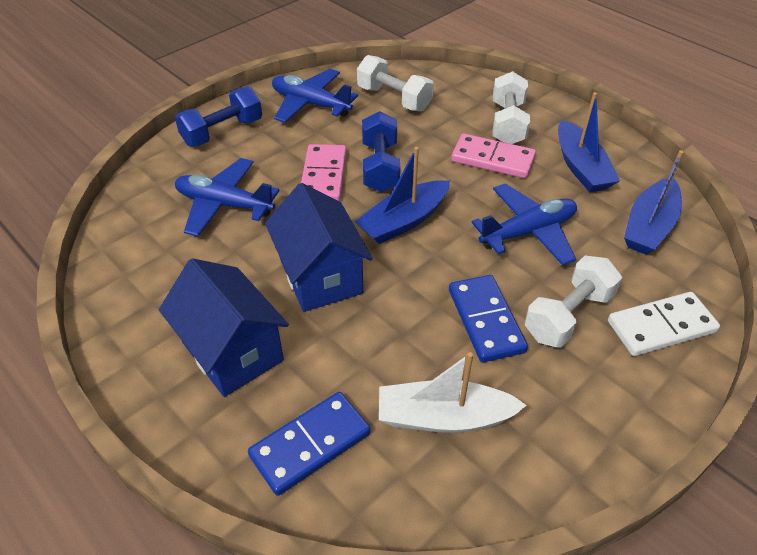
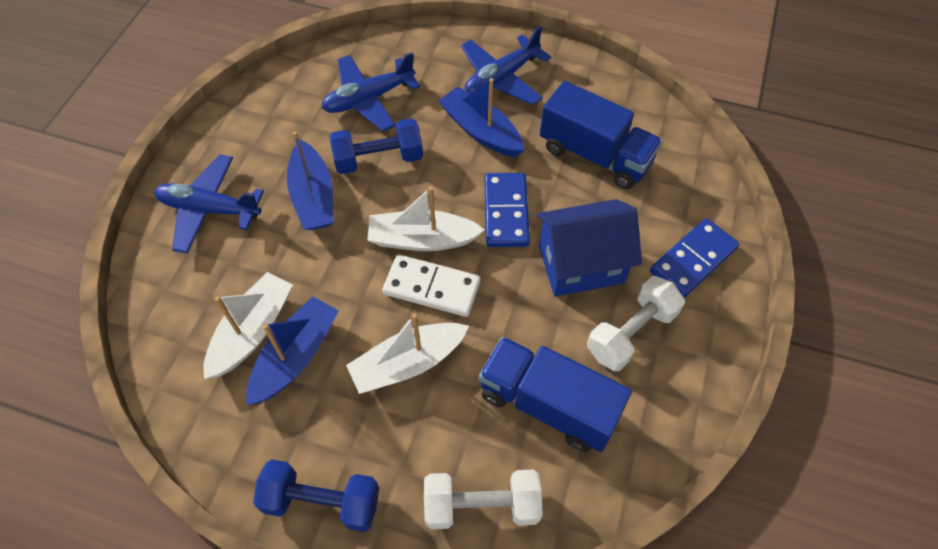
blue house: [159,258,289,397] [265,183,373,312] = 2 -> [537,199,642,297] = 1
blue truck: none = 0 -> [479,337,632,452] [540,81,662,189] = 2
pink domino: [301,144,347,201] [451,134,536,178] = 2 -> none = 0
white boat: [379,352,527,433] = 1 -> [203,272,293,379] [346,313,469,394] [367,187,485,251] = 3
white dumbbell: [357,55,434,111] [493,71,530,144] [525,256,622,348] = 3 -> [424,469,543,529] [587,276,685,371] = 2

